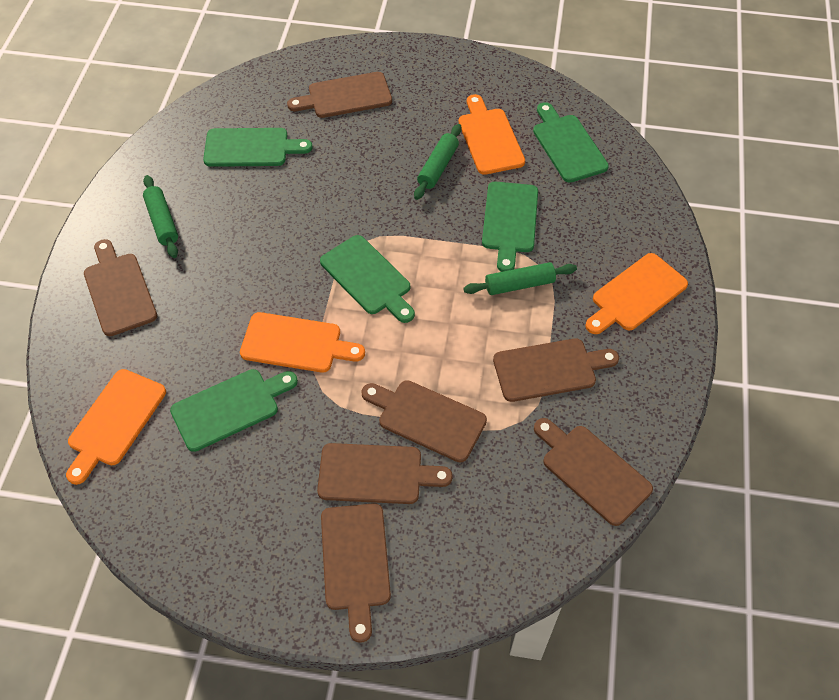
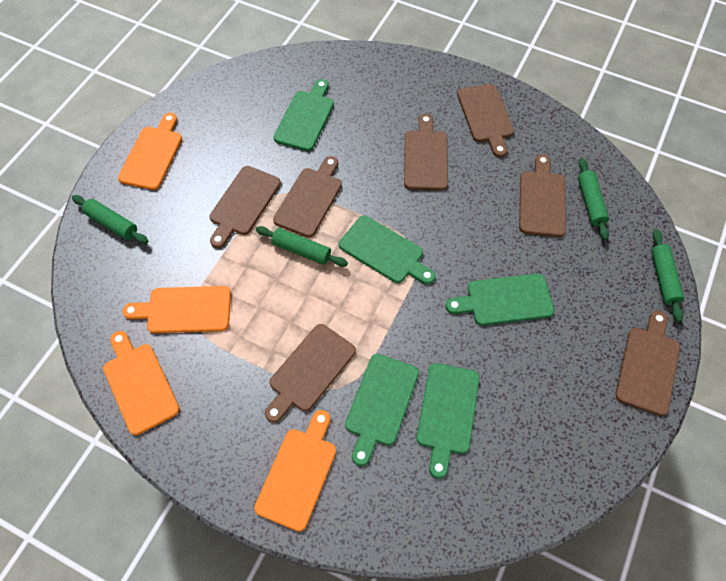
green rolling pin: [143,175,178,258] [414,124,462,200] [463,262,577,295] = 3 -> [72,195,148,244] [256,226,348,267] [578,158,609,240] [651,229,684,322] = 4

